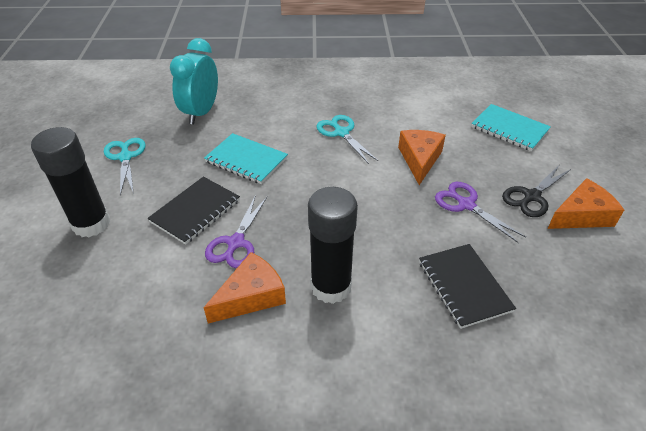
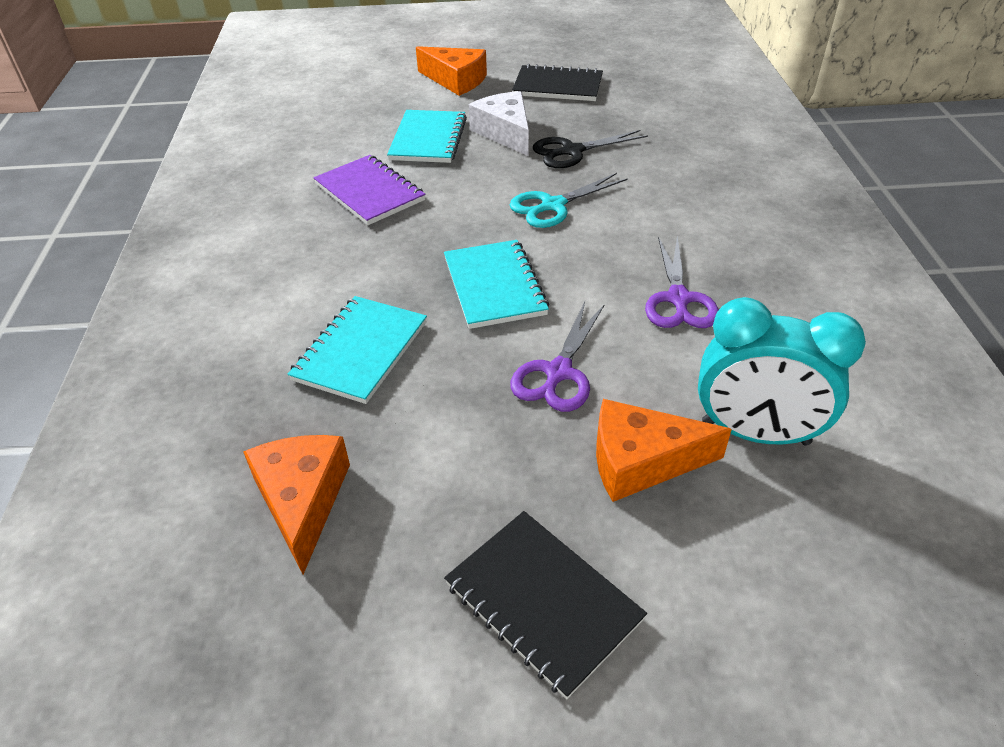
black glue stick: [31,127,110,237] [308,187,358,304] = 2 -> none = 0
purple notebook: none = 0 -> [313,155,425,225] = 1
turquoise notebook: [204,133,288,184] [471,104,551,151] = 2 -> [287,296,427,404] [387,110,467,163] [444,240,549,329] = 3
turquoise scissors: [104,138,146,195] [317,115,378,164] = 2 -> [509,173,628,228] = 1
white cheese: none = 0 -> [469,91,529,156] = 1

